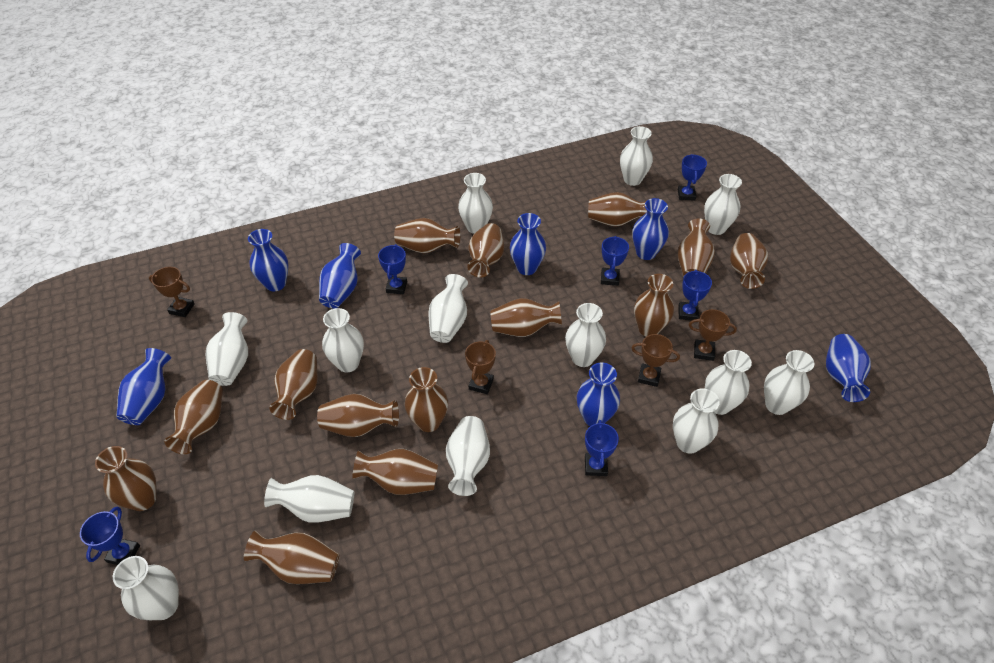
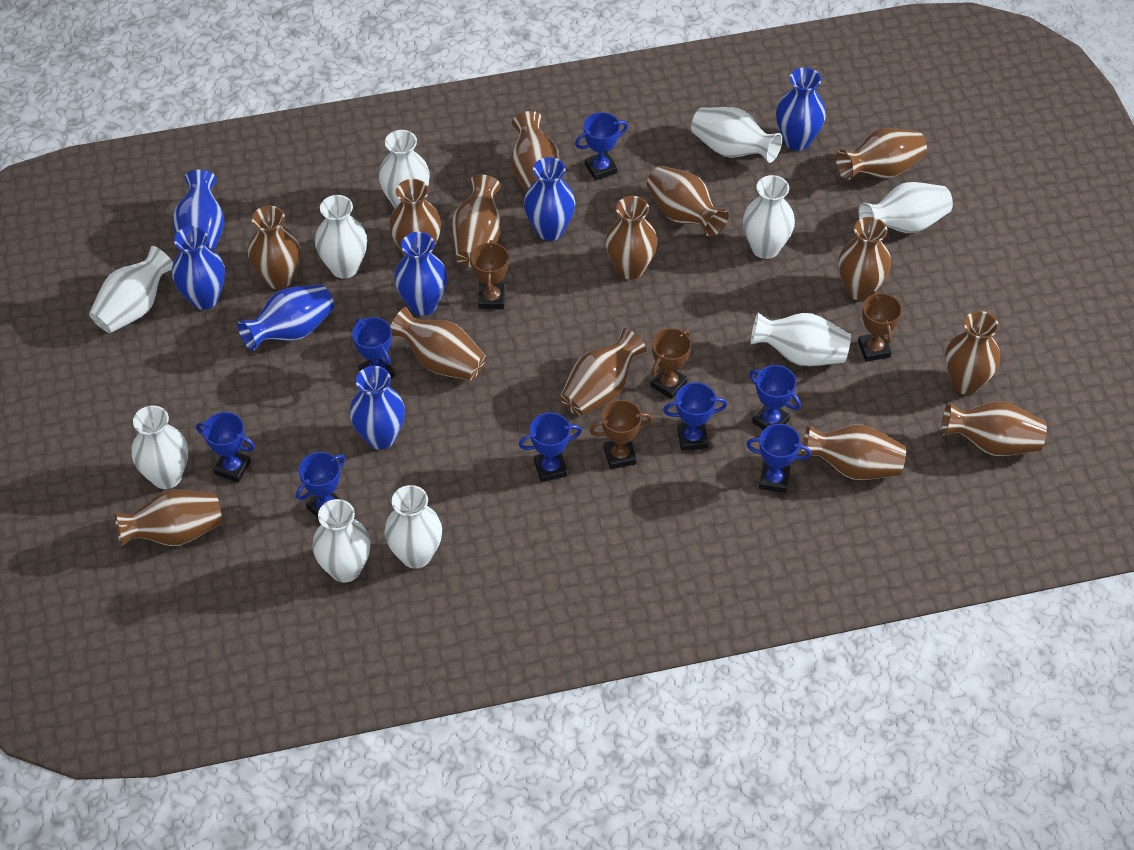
blue trophy: [80,507,140,565] [378,244,407,294] [585,420,619,476] [601,236,629,286] [678,154,707,200] [678,270,712,321] = 6 -> [196,412,255,483] [296,452,345,518] [352,317,395,378] [519,412,582,482] [575,112,628,181] [663,382,727,451] [746,424,811,493] [749,365,801,430] = 8
white vase: [113,556,179,620] [206,312,248,386] [264,475,354,523] [322,308,364,372] [428,274,468,343] [446,416,490,496] [458,173,493,234] [565,303,606,367] [620,126,653,186] [673,388,720,454] [704,174,742,235] [705,350,752,415] [764,350,814,415] = 13 -> [89,246,173,333] [131,405,188,489] [312,499,371,583] [315,195,367,279] [379,130,430,208] [384,485,442,569] [691,107,782,163] [743,175,795,259] [750,312,851,366] [859,182,953,233] = 10

